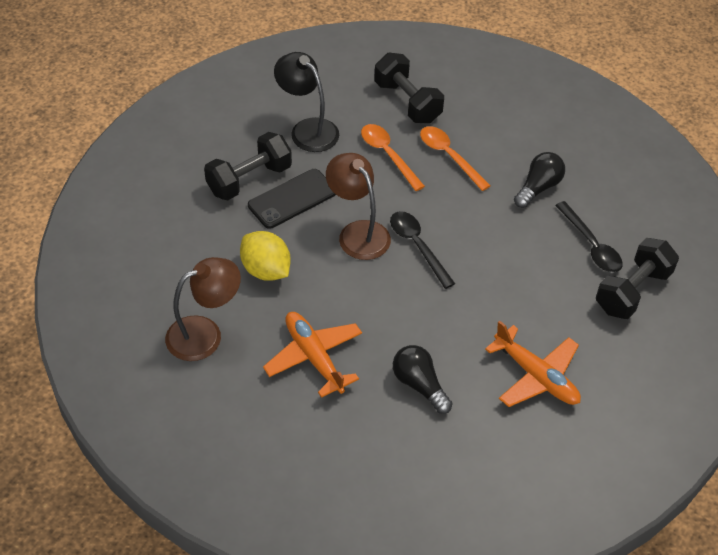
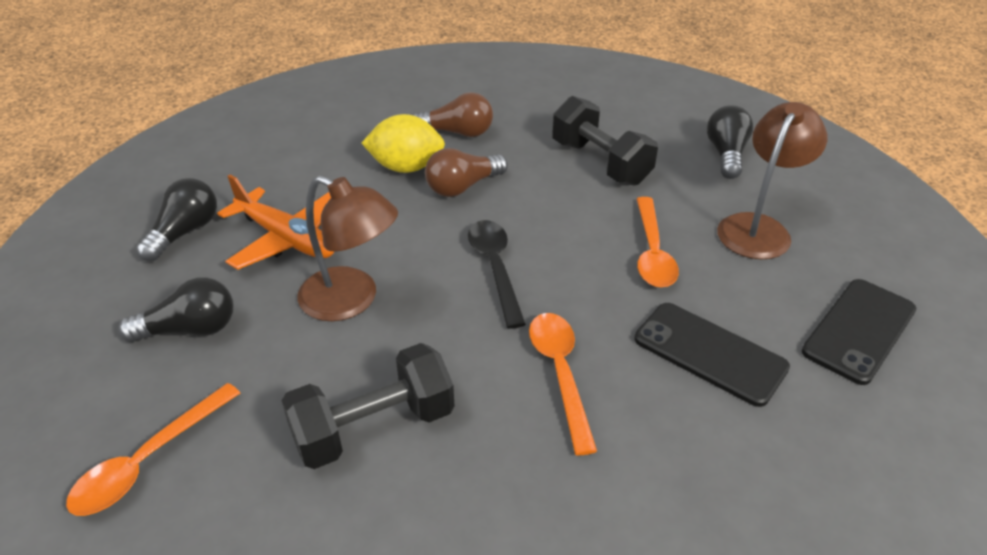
black dumbbell: [204,132,292,200] [374,53,444,124] [596,238,679,319] = 3 -> [281,343,454,469] [552,96,658,186] = 2
black lamp: [274,52,339,152] = 1 -> none = 0
black light bulb: [393,345,453,414] [514,152,565,208] = 2 -> [118,277,234,342] [136,178,217,261] [707,105,754,179] = 3
black phone: [248,169,336,229] = 1 -> [634,303,790,407] [802,279,916,385] = 2
black spoon: [390,211,455,289] [555,201,623,273] = 2 -> [468,220,526,328] = 1
brown light bulb: none = 0 -> [413,92,493,137] [425,148,508,197] = 2
orange plane: [263,312,362,398] [485,321,581,407] = 2 -> [217,175,334,270] = 1
orange spoon: [361,124,425,191] [420,126,491,191] = 2 -> [66,383,240,516] [529,313,597,455] [637,197,679,287] = 3

